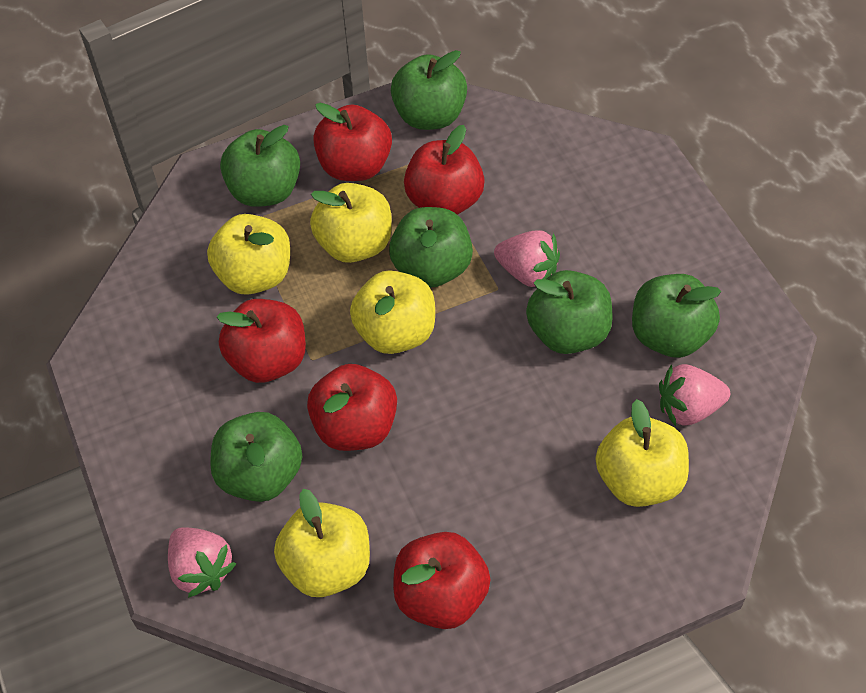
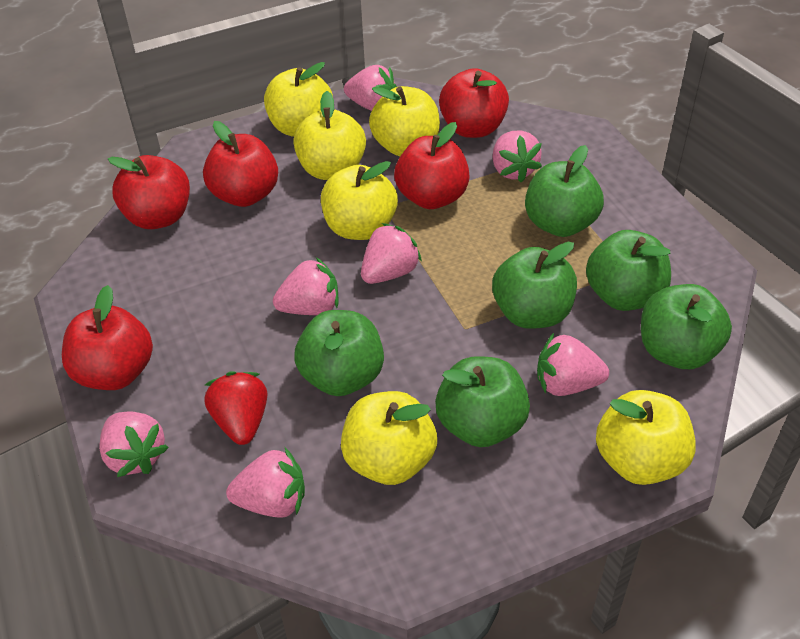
pink strawberry: [168,527,236,598] [494,230,560,287] [659,364,730,427] = 3 -> [99,411,169,477] [226,448,305,518] [273,257,339,315] [344,65,397,111] [361,223,422,284] [492,130,542,182] [537,333,609,396] = 7
red strawberry: none = 0 -> [205,371,268,445] = 1
yellow apple: [207,214,290,295] [274,489,370,597] [310,183,392,263] [350,270,435,354] [596,399,689,507] = 5 -> [264,62,333,137] [293,91,366,180] [321,161,398,240] [341,391,437,485] [369,86,440,156] [596,390,696,485] = 6

